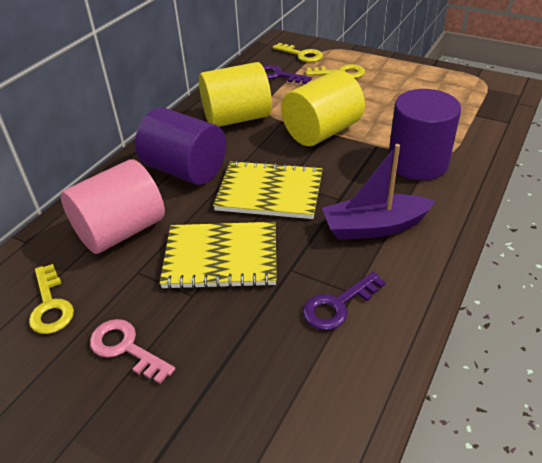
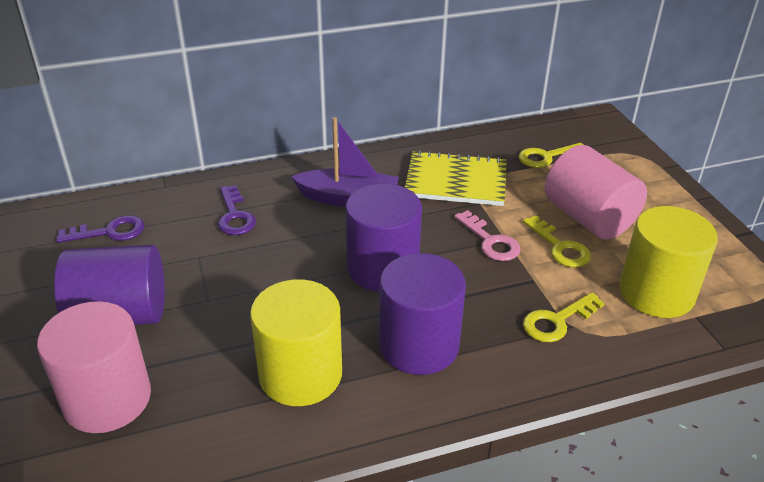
pink cylinder: [60,159,165,254] = 1 -> [37,301,151,433] [545,145,647,239] = 2
purple cylinder: [135,108,226,185] [388,89,461,180] = 2 -> [54,245,165,325] [346,183,422,292] [379,253,466,375] = 3
yellow notebook: [159,222,277,289] [213,160,323,219] = 2 -> [405,150,507,206] = 1

